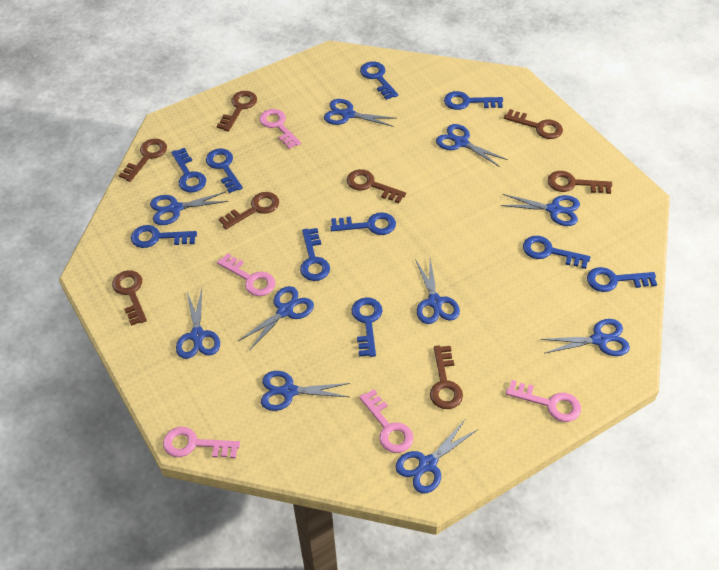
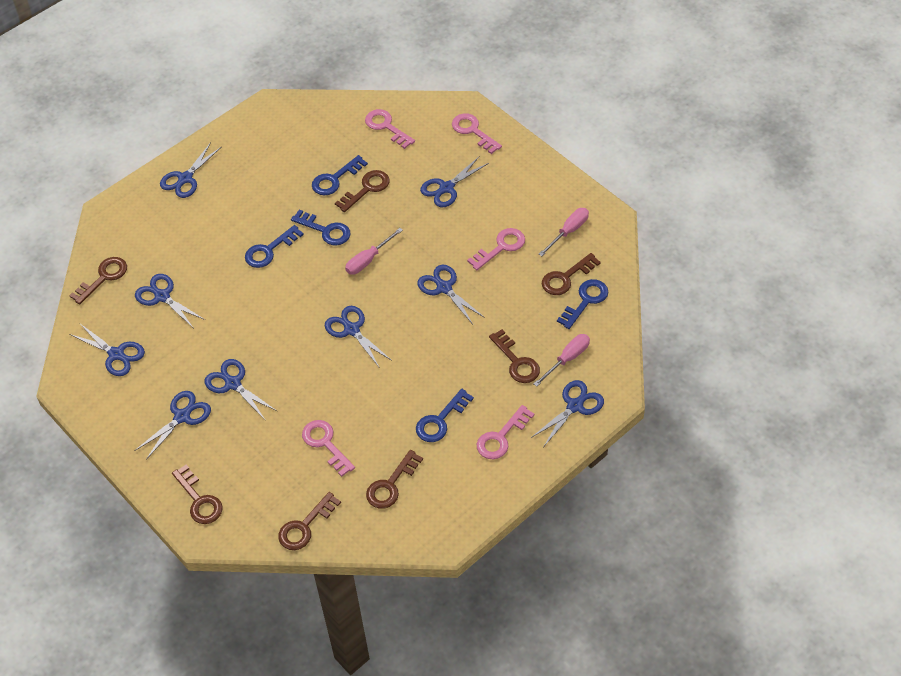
blue key: [131,225,197,248] [171,148,206,192] [206,149,243,193] [300,228,330,281] [330,212,396,235] [351,297,382,357] [360,62,398,100] [444,91,503,110] [523,236,590,269] [587,267,657,292] = 10 -> [245,225,304,268] [291,209,350,246] [312,155,368,196] [416,389,474,442] [557,279,608,329] = 5
blue scissors: [150,192,228,225] [176,289,220,359] [238,286,314,351] [261,371,350,411] [324,99,397,127] [395,420,478,493] [415,259,460,324] [436,124,508,167] [500,194,580,226] [540,319,630,356] = 10 -> [70,323,145,376] [134,391,211,460] [135,274,205,327] [160,142,221,198] [205,359,277,421] [325,306,391,368] [417,264,485,324] [420,157,489,207] [531,380,604,446] = 9
brown key: [112,270,147,326] [119,139,167,182] [217,91,257,131] [219,192,279,229] [347,169,406,203] [430,345,463,409] [504,109,563,139] [548,171,612,194] = 8 -> [69,257,127,305] [172,465,223,524] [278,492,341,550] [335,170,390,212] [366,450,423,509] [489,329,540,383] [542,253,601,295] = 7
pink screwdriver: none = 0 -> [345,228,403,275] [534,334,590,387] [539,208,589,256] = 3

